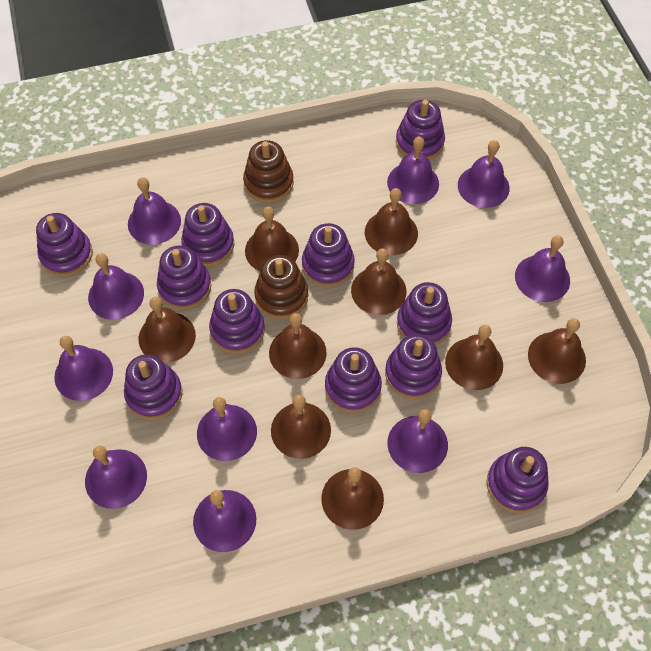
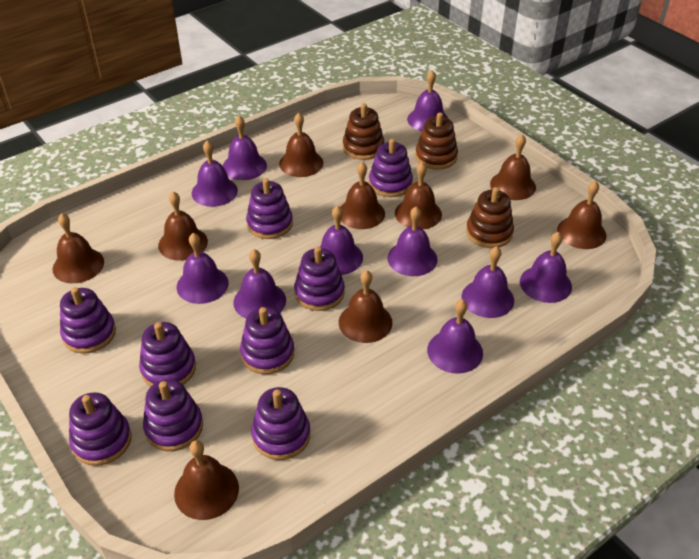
brown stacking toy: [243,140,294,203] [254,255,308,319] = 2 -> [343,103,384,160] [415,112,458,170] [466,187,514,248] = 3
purple stacking toy: [36,213,93,277] [124,354,182,420] [157,245,211,310] [181,203,234,266] [209,289,265,354] [302,223,355,287] [325,347,382,413] [385,334,442,399] [396,100,445,160] [397,282,452,345] [486,447,549,513] = 11 -> [60,287,116,354] [69,392,131,466] [139,322,196,387] [143,379,203,451] [240,307,294,374] [246,178,293,239] [251,387,310,460] [294,247,345,311] [369,139,413,197] = 9

